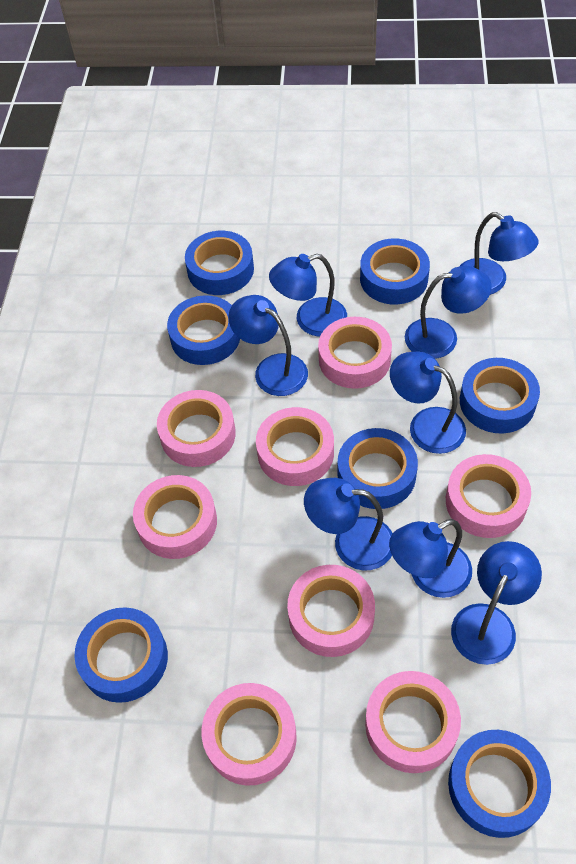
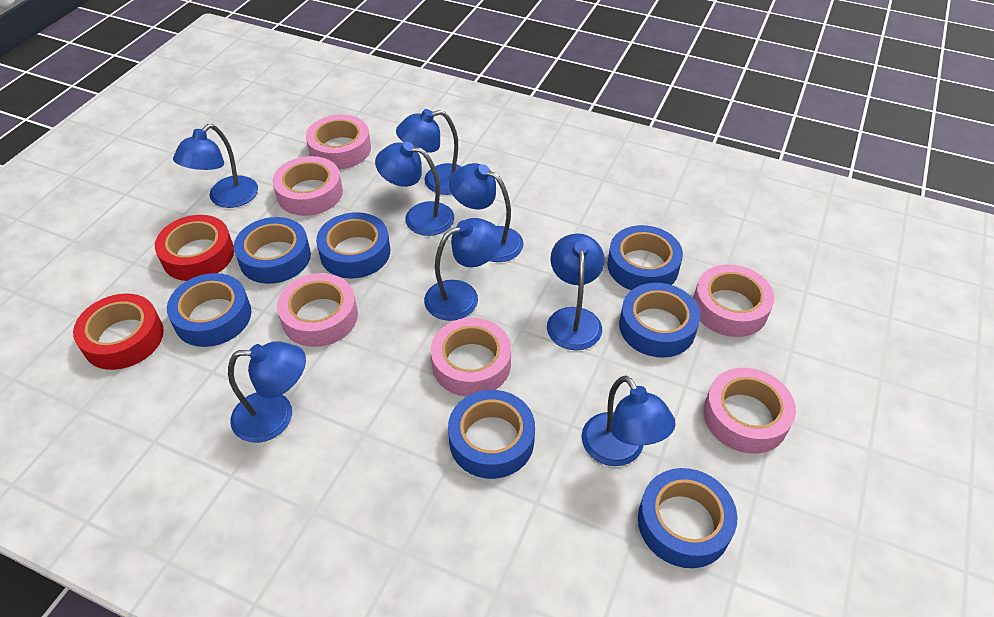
pink tape: [133,475,217,559] [157,390,236,467] [202,683,297,786] [256,407,334,486] [287,565,375,657] [318,317,392,389] [365,671,461,773] [446,454,531,538] = 8 -> [272,156,343,216] [277,273,358,347] [306,115,371,169] [431,318,511,397] [693,264,775,337] [703,368,796,454] = 6
red tape: none = 0 -> [73,294,164,370] [155,215,234,281] = 2

